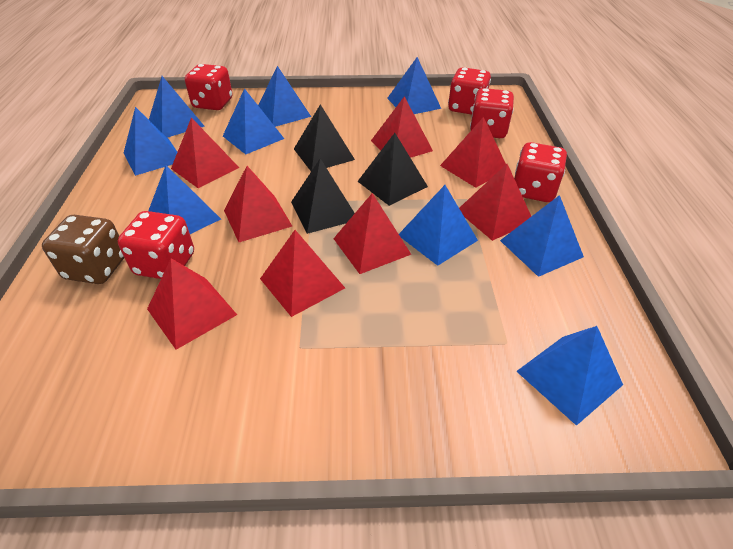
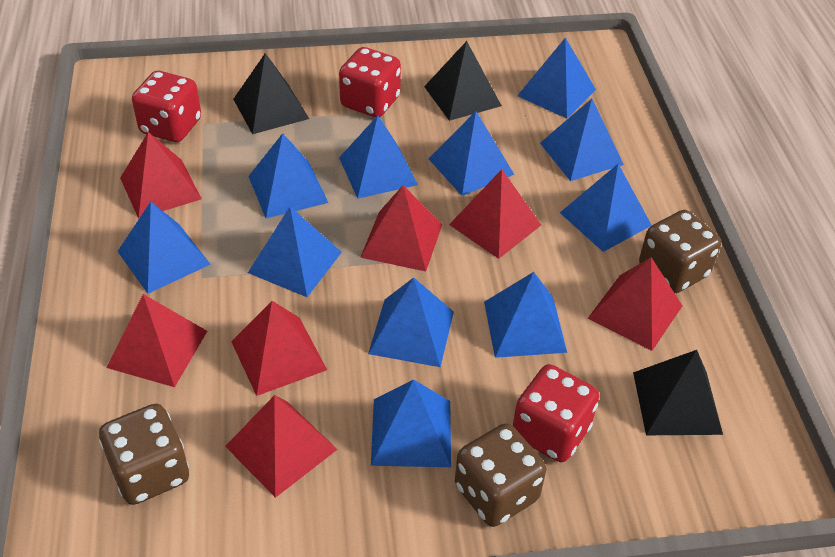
blue pyramid: [124,107,177,176] [148,165,221,234] [149,76,205,138] [223,88,284,154] [258,66,311,127] [387,57,441,114] [399,185,478,266] [500,195,584,277] [516,326,623,426] = 9 -> [117,202,211,294] [248,133,328,218] [248,207,342,297] [339,115,418,199] [368,277,454,367] [371,380,451,467] [429,111,514,196] [484,272,567,358] [517,37,596,118] [540,99,624,181] [560,164,652,252] = 11
brown dice: [42,215,124,284] = 1 -> [99,404,189,505] [455,423,546,527] [639,210,721,293] = 3
red dice: [118,211,194,279] [185,64,232,110] [448,67,491,115] [470,88,514,138] [514,142,567,202] = 5 -> [132,71,201,142] [339,47,401,117] [513,364,599,462] = 3
red pyramid: [147,258,237,350] [171,117,239,188] [224,166,292,242] [260,230,345,317] [333,193,412,274] [371,96,433,158] [440,117,506,188] [459,164,531,241] = 8 -> [106,294,207,387] [120,132,202,219] [225,395,338,498] [231,301,327,396] [360,185,442,271] [449,169,541,259] [588,257,683,351] = 7

